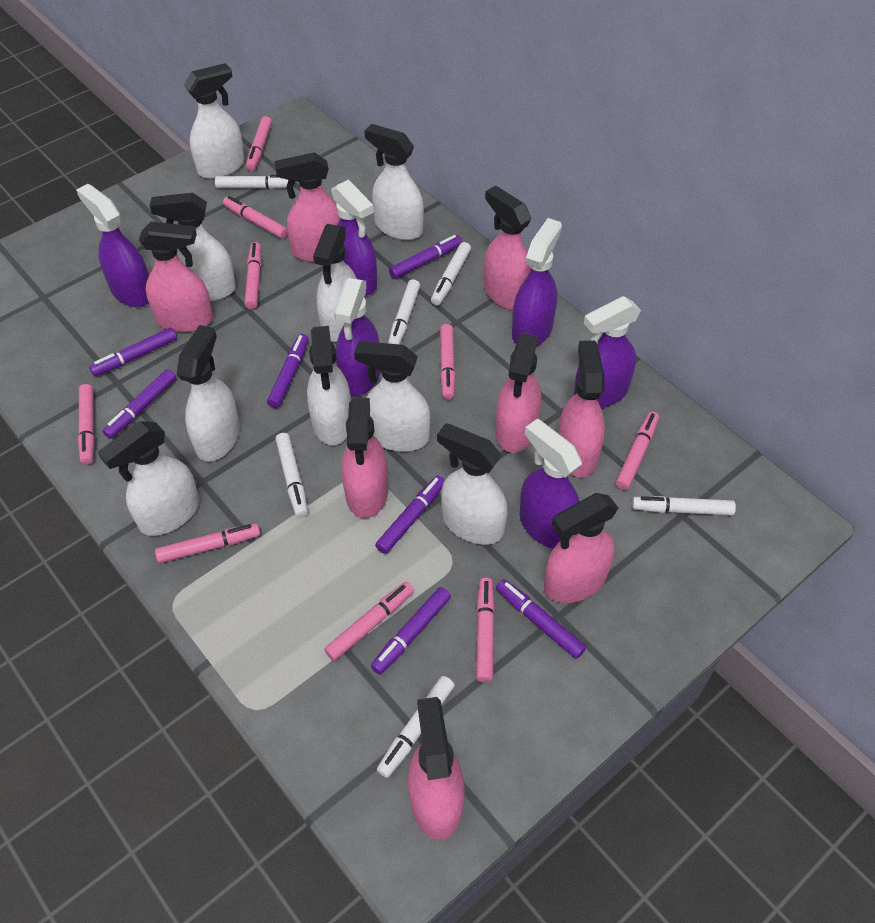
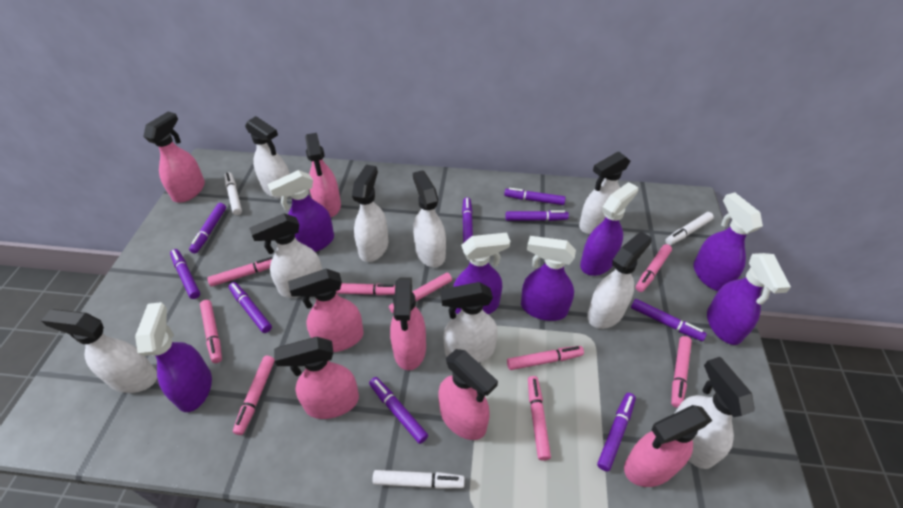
pink spray bottle: [139,222,213,332] [274,152,340,262] [342,398,388,518] [408,697,465,840] [484,186,531,310] [495,333,541,453] [544,493,618,603] [558,340,605,477] = 8 -> [143,112,205,203] [274,337,359,419] [288,269,364,352] [305,133,341,217] [390,278,426,371] [438,349,498,440] [624,405,713,487] = 7
purple marker: [89,327,177,376] [103,369,176,439] [267,334,309,408] [371,587,451,674] [375,475,445,554] [389,235,462,279] [496,579,586,659] = 7 -> [170,249,200,299] [189,203,226,253] [229,282,272,333] [369,377,428,444] [462,197,473,243] [504,188,566,205] [505,210,569,221] [597,393,636,471] [631,299,707,341] = 9
purple spray bottle: [76,184,149,307] [331,180,377,296] [334,278,380,396] [512,218,562,346] [520,419,582,549] [574,296,641,408] = 6 -> [135,302,212,412] [267,170,334,252] [453,233,510,314] [521,236,576,321] [580,182,638,276] [693,193,763,291] [707,253,791,345] = 7
white marker: [215,175,294,189] [275,433,308,518] [377,676,455,778] [388,279,420,344] [431,242,471,305] [632,496,736,515] = 6 -> [225,172,242,215] [373,470,465,489] [665,212,714,245] = 3

